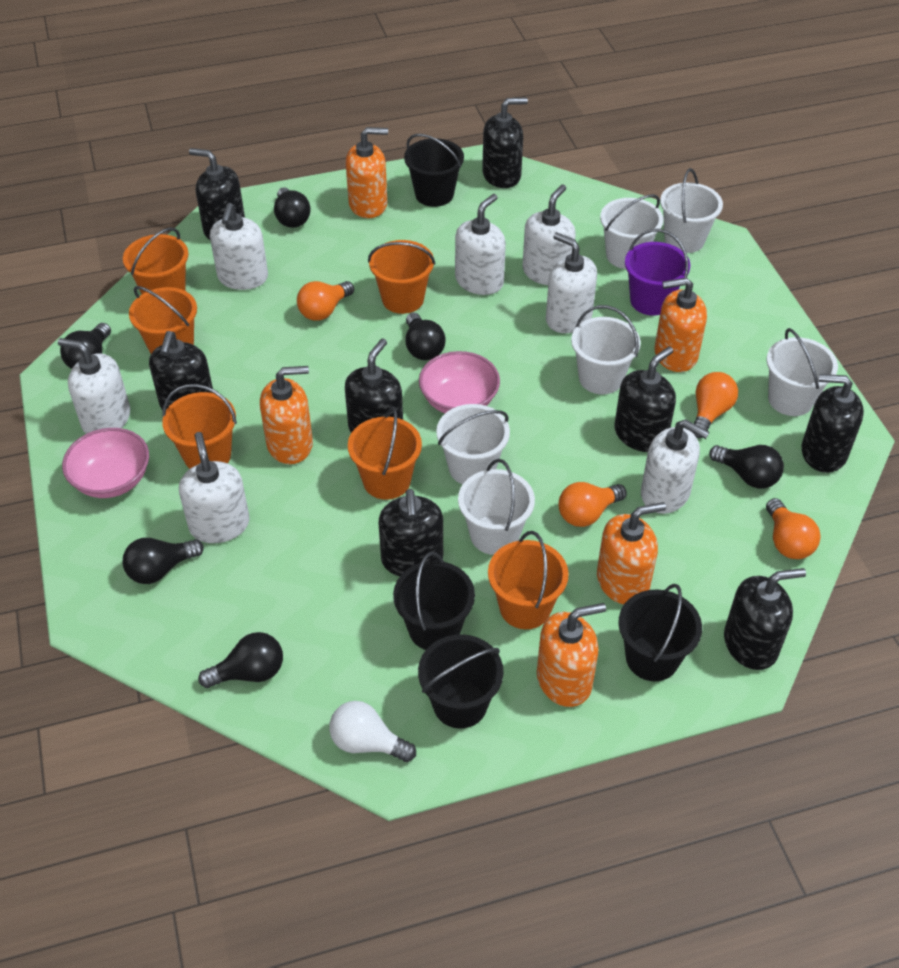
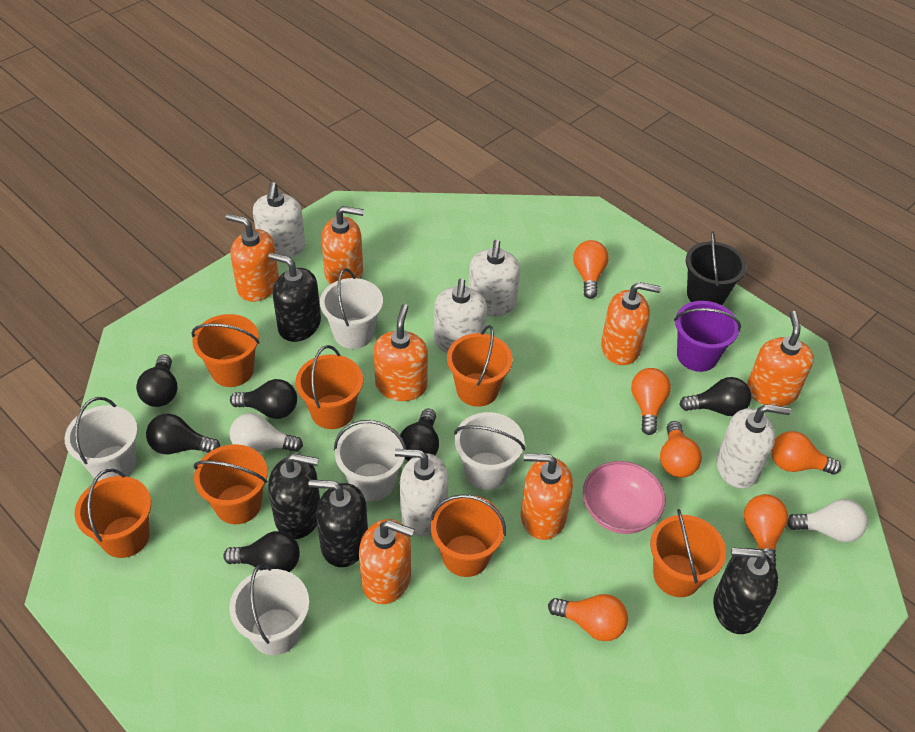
black bucket: [393,552,475,650] [404,134,464,207] [418,634,504,729] [619,584,702,681] = 4 -> [686,231,747,305] = 1
black soap dispenser: [149,331,213,410] [189,148,245,240] [345,339,403,433] [379,489,443,577] [482,98,528,188] [615,346,676,452] [724,568,806,670] [802,374,864,473] = 8 -> [268,252,321,342] [268,454,320,539] [309,480,368,567] [713,548,778,634] = 4
orange bucket: [123,228,188,294] [129,286,197,354] [162,384,237,469] [348,406,422,500] [368,240,435,314] [488,531,569,629] = 6 -> [75,469,151,558] [191,314,260,387] [193,444,268,524] [296,345,363,429] [430,494,506,577] [447,325,513,407] [650,509,726,597] = 7
orange light bulb: [297,281,354,321] [559,482,627,527] [692,372,738,438] [766,498,820,559] = 4 -> [548,594,628,641] [573,240,609,299] [631,368,671,435] [660,421,702,478] [744,494,788,567] [771,431,841,475] = 6
orange soap dispenser: [260,366,313,464] [346,127,388,218] [537,603,606,707] [597,502,666,605] [654,277,707,372] = 5 -> [226,214,279,302] [321,206,364,284] [359,519,414,604] [374,304,428,401] [521,454,573,540] [601,282,661,365] [747,311,814,406] = 7
pink bowl: [62,428,149,498] [419,351,500,413] = 2 -> [583,461,666,534] = 1
white bucket: [436,404,510,484] [458,459,535,555] [571,305,641,394] [600,194,663,269] [660,168,723,253] [766,328,838,416] = 6 -> [65,397,138,481] [229,564,309,655] [320,268,383,349] [334,420,406,501] [454,412,525,490] = 5
white light bulb: [329,701,416,762] = 1 -> [229,413,303,452] [787,499,868,542] = 2
white soap dispenser: [58,338,130,434] [179,432,249,543] [210,203,268,290] [455,194,506,295] [522,184,576,285] [546,232,597,333] [641,419,710,514] = 7 -> [253,182,305,258] [395,449,448,536] [434,278,487,353] [469,240,520,316] [716,404,791,489] = 5

